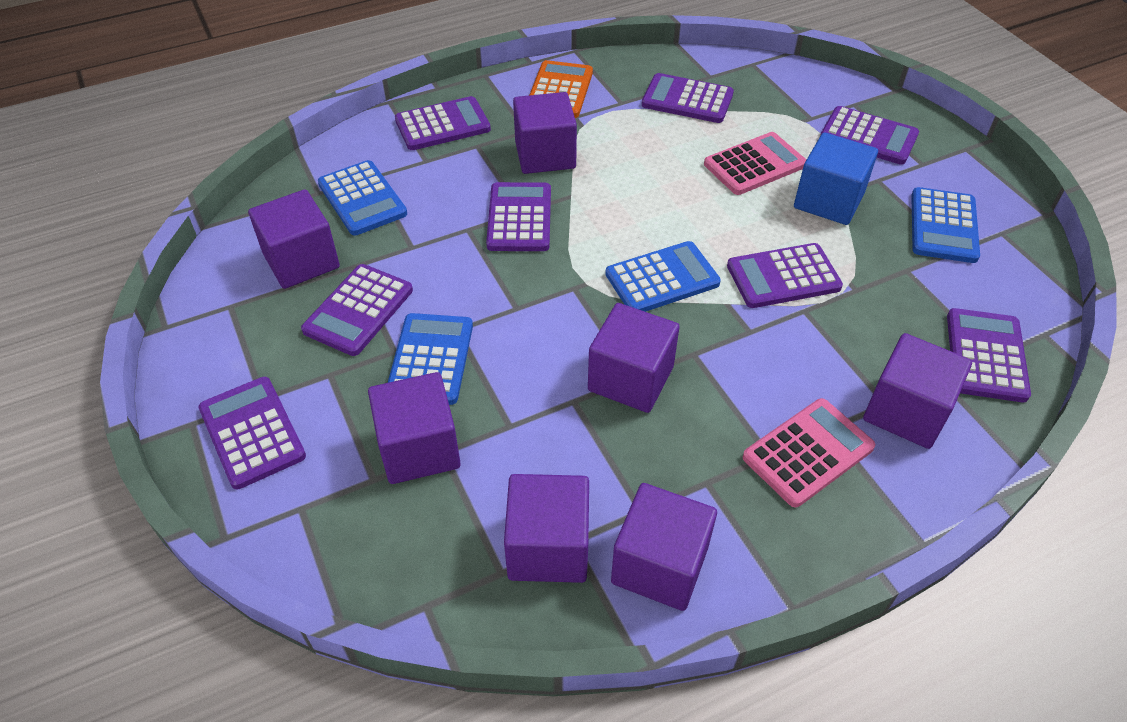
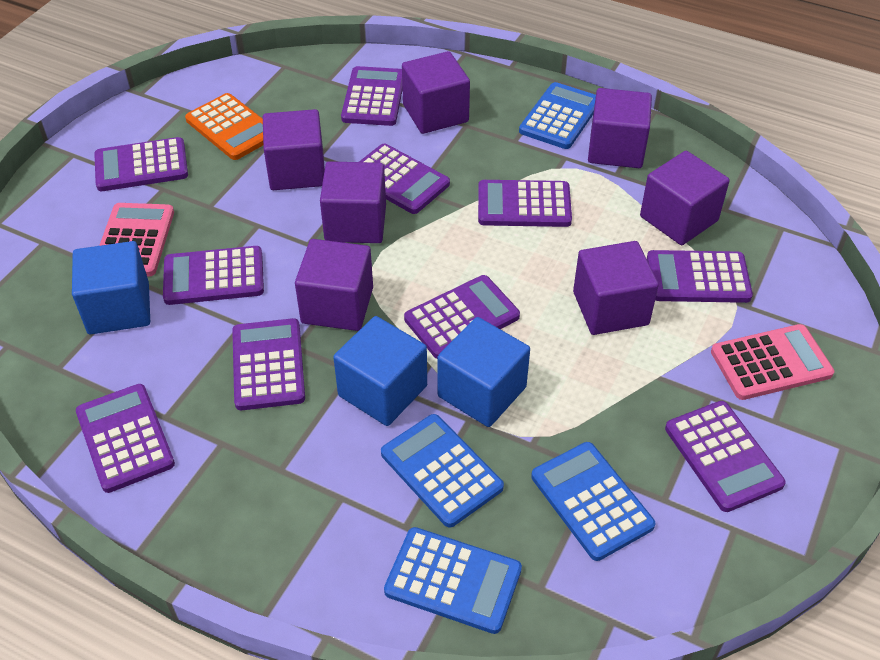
blue cube: [794,133,878,225] = 1 -> [72,241,150,334] [333,316,427,426] [437,317,530,427] = 3
purple calculator: [198,377,306,489] [301,264,413,356] [395,96,491,150] [486,182,551,251] [642,73,734,123] [727,243,843,308] [820,106,919,165] [947,308,1031,402] = 8 -> [76,384,175,493] [94,137,188,191] [163,246,264,305] [232,318,305,410] [341,66,403,126] [359,144,450,214] [404,275,520,359] [478,180,572,227] [647,250,753,303] [665,401,786,512] = 10

